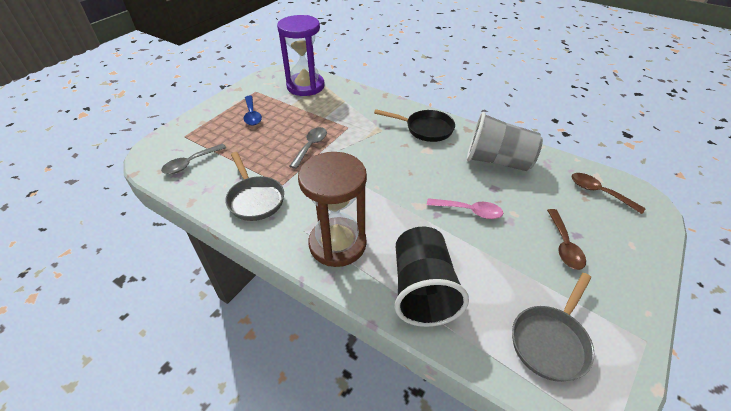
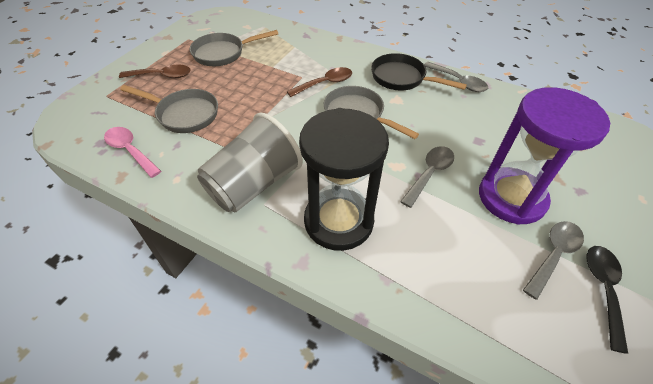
black cup: [395,227,469,327] = 1 -> none = 0
black hourglass: none = 0 -> [299,108,389,251] = 1
black spoon: none = 0 -> [586,246,628,354] = 1
blue spoon: [244,96,262,126] = 1 -> none = 0
brown hourglass: [298,152,367,267] = 1 -> none = 0
grey pan: [225,152,284,221] [512,273,594,382] = 2 -> [120,85,218,133] [190,30,278,66] [324,86,419,139] = 3
grey spoon: [161,144,226,174] [289,127,327,169] = 2 -> [400,146,454,208] [424,62,488,92] [523,221,584,300] = 3

